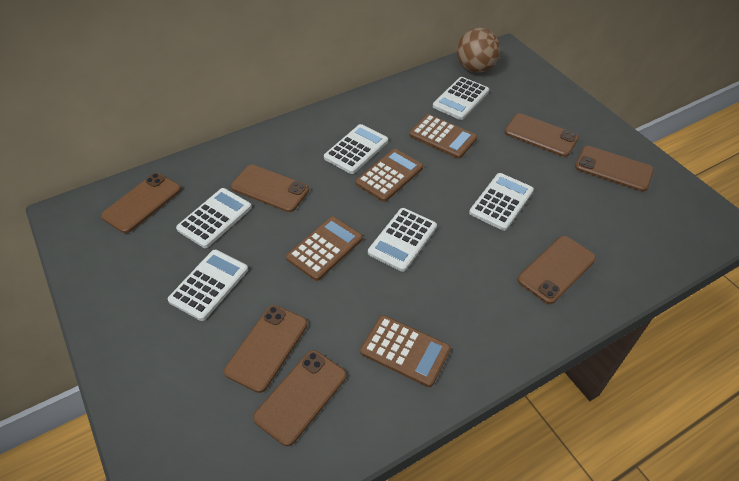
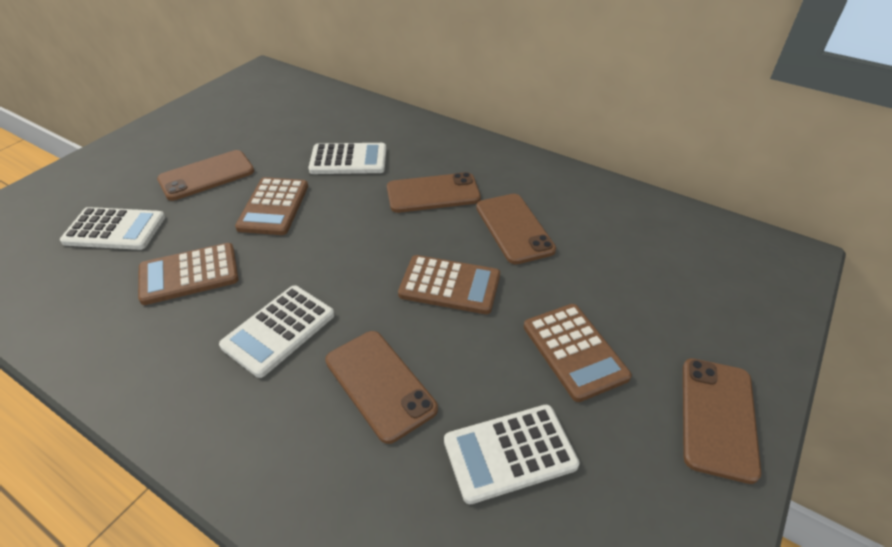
brown ball: [457,28,501,73] = 1 -> none = 0
brown phone: [101,173,181,233] [224,305,307,393] [231,165,309,212] [253,350,347,446] [505,113,579,157] [517,236,596,304] [575,146,654,192] = 7 -> [157,150,254,201] [325,331,438,444] [387,172,481,213] [476,194,556,264] [683,358,761,484] = 5
white calculator: [168,250,248,321] [176,188,252,248] [324,124,388,174] [368,208,437,272] [433,77,489,120] [469,173,534,231] = 6 -> [60,207,165,250] [219,286,334,378] [308,143,386,174] [444,405,580,504] = 4

